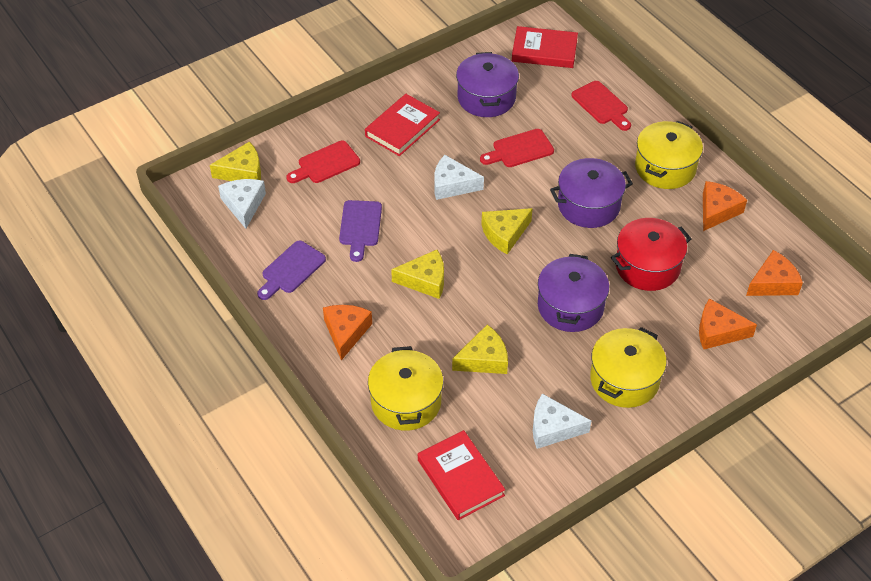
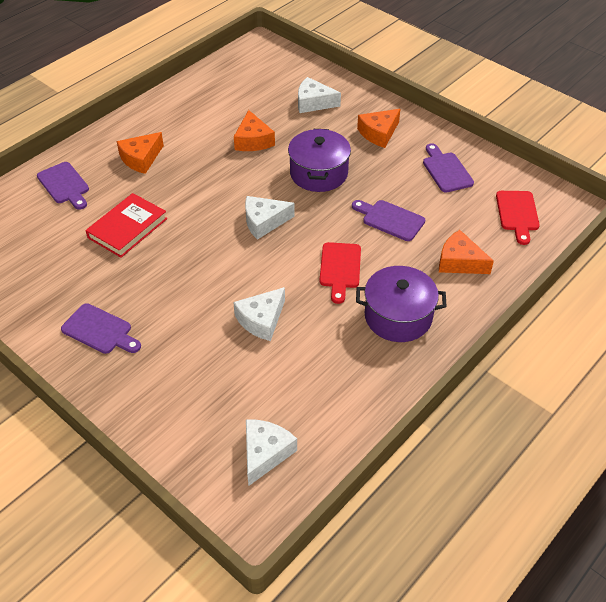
purple cutting board: [257,241,326,300] [339,200,382,262] = 2 -> [37,162,89,210] [61,303,141,354] [352,200,425,241] [423,143,474,193] = 4
purple pot: [456,52,519,117] [538,254,609,332] [550,158,633,228] = 3 -> [288,129,351,192] [356,266,447,342] = 2
red book: [365,94,440,156] [418,430,505,520] [512,26,578,68] = 3 -> [86,193,167,258] = 1
red cutting board: [286,141,360,183] [480,129,554,167] [571,81,631,131] = 3 -> [320,242,361,304] [496,191,540,245] = 2
red pot: [611,218,692,291] = 1 -> none = 0
white cheese: [218,179,266,229] [434,155,484,200] [533,394,591,449] = 3 -> [233,287,285,341] [245,196,295,240] [246,419,297,486] [298,77,341,113] = 4
yellow cheese: [210,141,261,181] [391,250,444,299] [452,325,508,374] [481,208,533,254] = 4 -> none = 0
yellow pot: [368,346,443,431] [590,327,667,408] [635,121,703,189] = 3 -> none = 0

